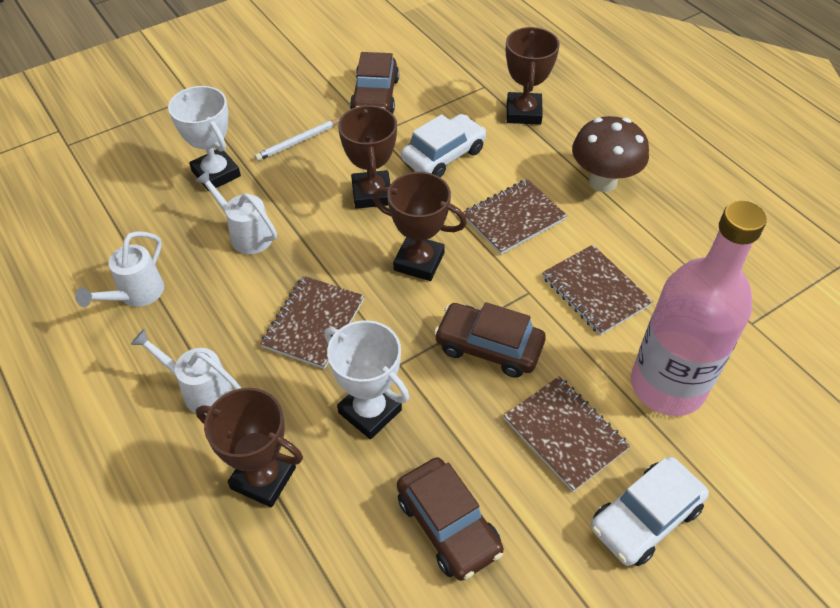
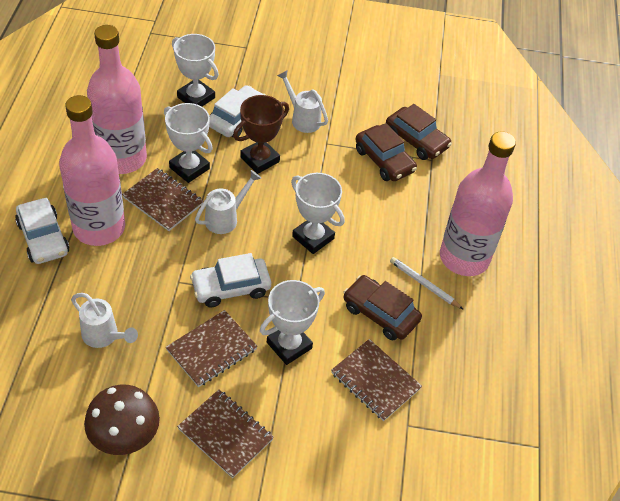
brown trophy: [196,388,303,508] [338,104,397,209] [373,172,467,281] [506,27,560,125] = 4 -> [233,95,289,174] = 1
pink bottle: [631,201,767,416] = 1 -> [59,95,125,246] [87,25,147,174] [440,131,516,276] = 3
white car: [401,114,486,177] [591,457,709,566] = 2 -> [15,198,70,264] [190,253,271,308] [209,85,266,138] = 3
white trophy: [168,86,241,191] [324,320,409,439] = 2 -> [164,103,213,183] [172,34,219,107] [260,280,325,365] [291,173,345,254] = 4

